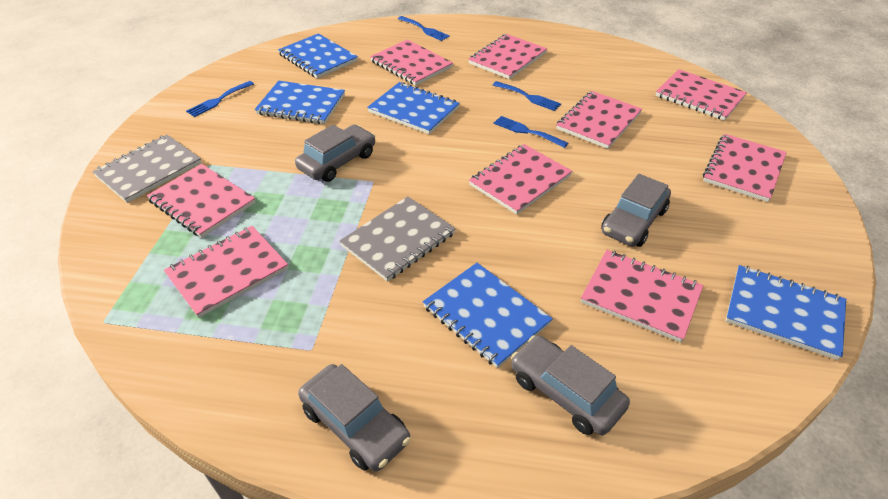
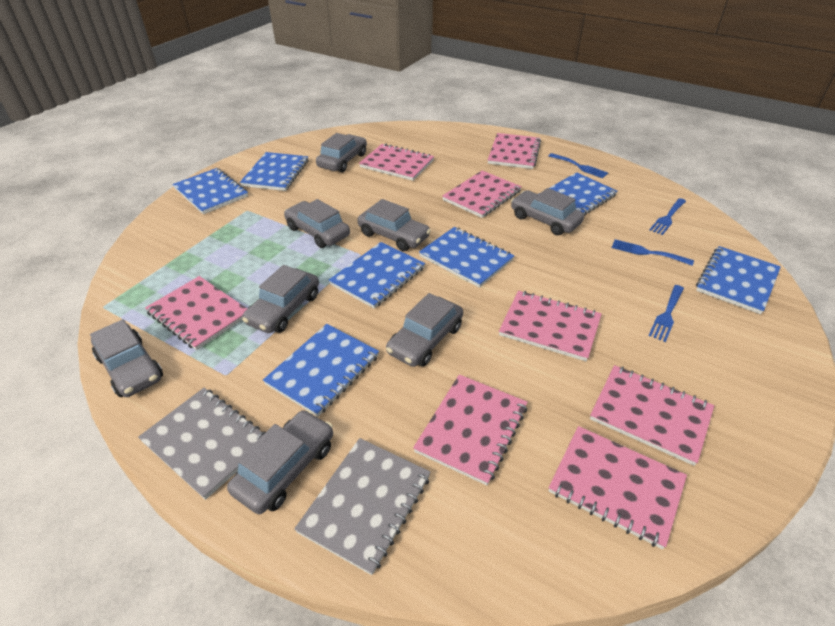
blue notebook: [255,81,345,124] [278,33,358,79] [367,82,460,134] [423,263,553,368] [726,265,846,360] = 5 -> [172,168,248,214] [240,152,308,191] [263,324,379,417] [328,242,425,309] [419,227,514,288] [539,172,618,216] [696,246,781,314] = 7
grey car: [295,125,375,182] [298,364,411,471] [511,335,630,435] [601,174,671,247] = 4 -> [90,319,163,397] [227,410,333,514] [242,265,319,333] [284,199,350,248] [316,133,367,172] [357,199,431,251] [386,293,463,367] [511,188,584,236] = 8
pink notebook: [147,164,256,238] [164,226,288,318] [370,40,453,86] [468,34,547,79] [469,144,572,215] [556,91,642,149] [581,250,703,343] [656,69,747,121] [703,134,787,202] = 9 -> [145,276,247,350] [359,143,434,181] [413,375,528,485] [442,171,522,218] [488,133,541,169] [499,291,602,361] [549,426,687,549] [590,365,714,466] = 8

